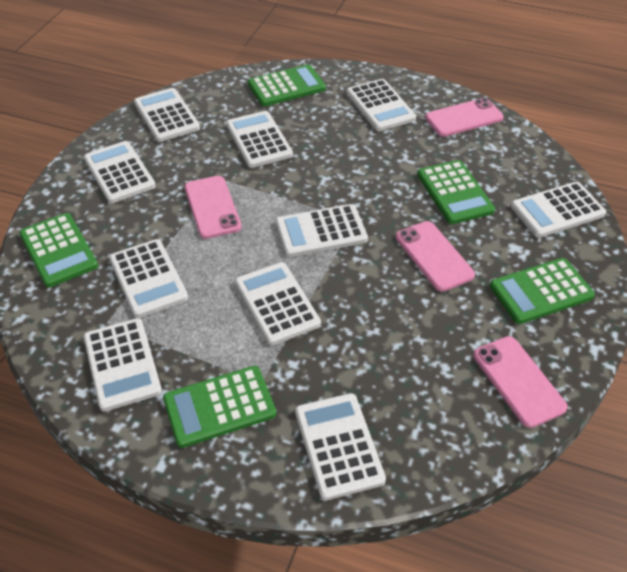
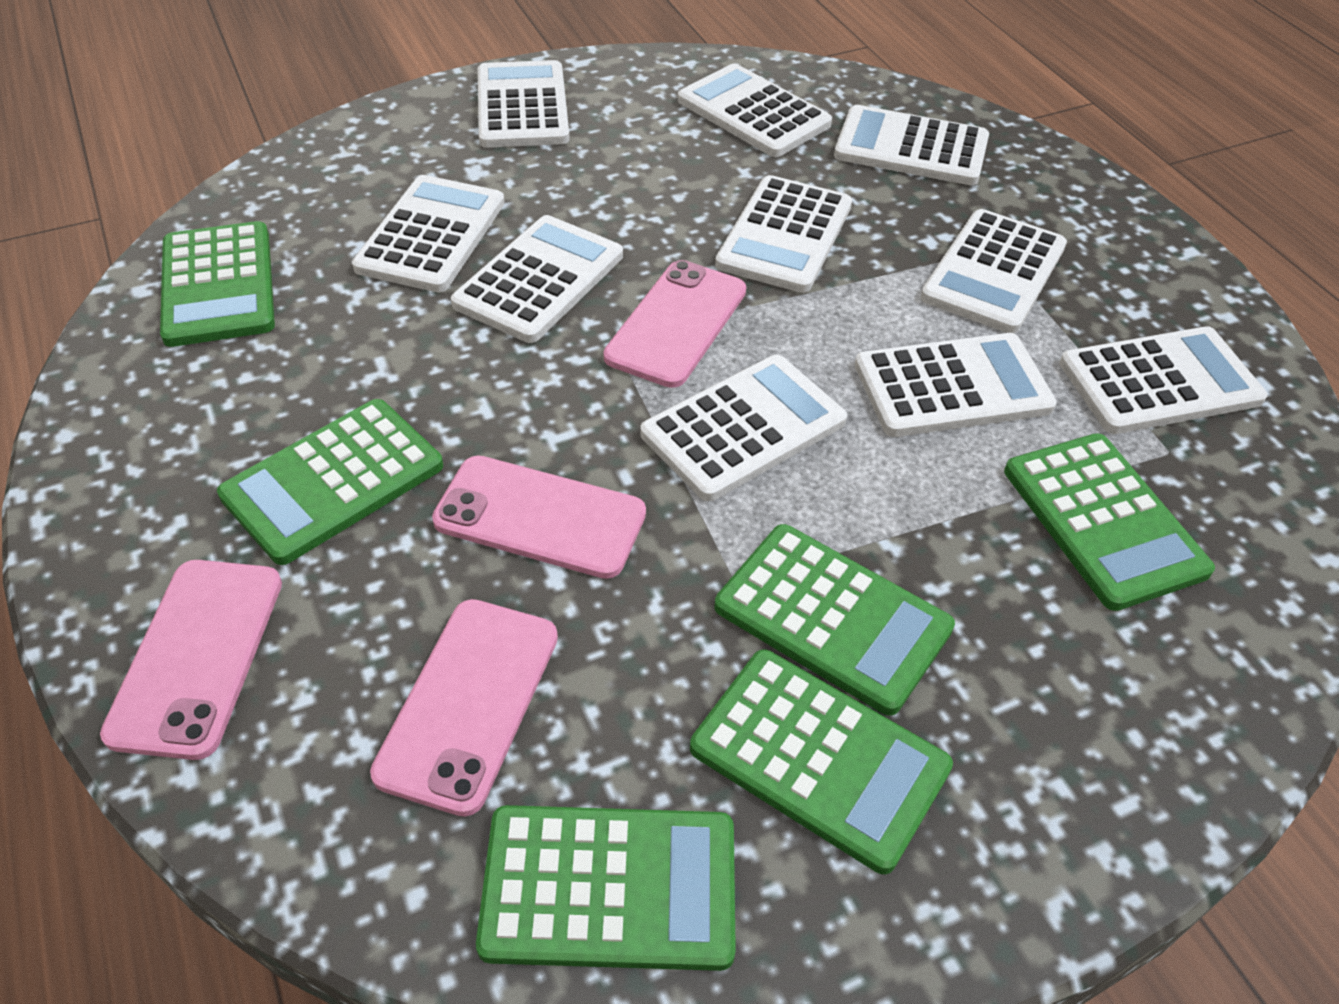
green calculator: [19,213,98,287] [163,366,276,448] [248,64,326,106] [417,160,495,224] [490,258,595,324] = 5 -> [160,221,275,347] [217,399,443,565] [476,805,736,971] [690,650,953,874] [715,524,955,716] [1004,433,1215,611] = 6

